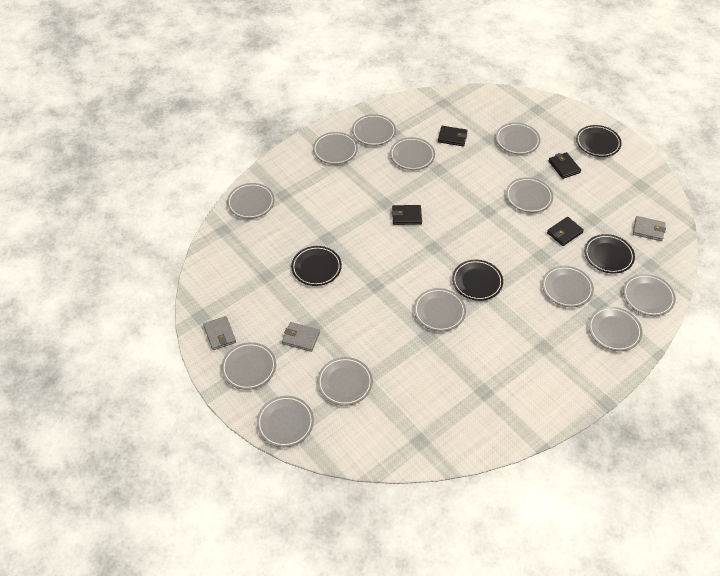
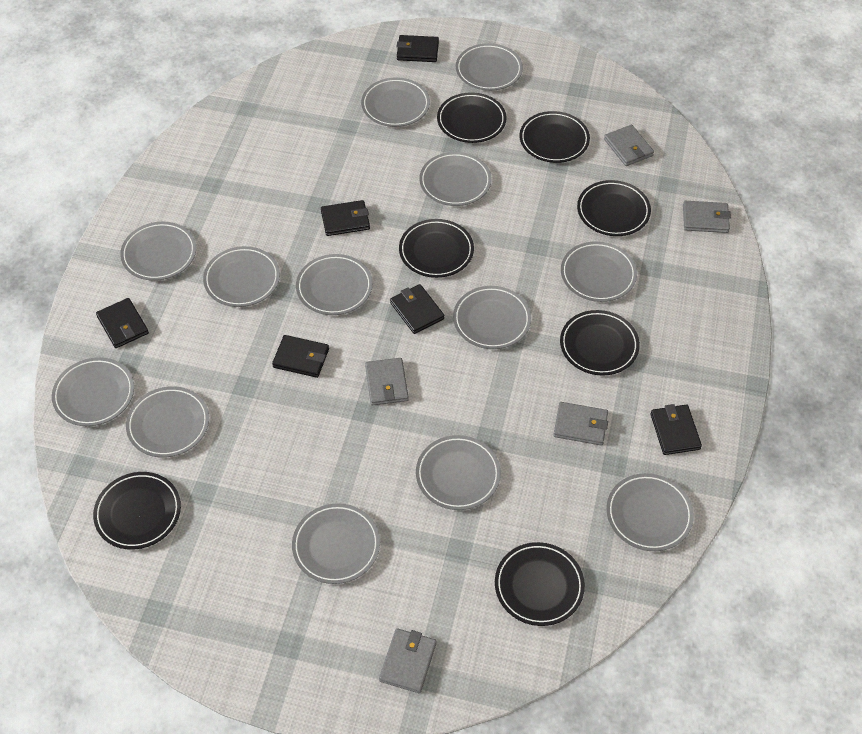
black plate: [291,246,342,286] [452,260,503,301] [576,125,622,157] [584,234,635,274] = 4 -> [93,472,181,550] [399,219,474,278] [437,92,506,143] [495,542,585,626] [519,111,590,163] [560,310,640,375] [577,180,651,236] = 7
black wallet: [392,205,422,225] [438,126,468,146] [547,217,584,246] [548,152,581,179] = 4 -> [96,298,149,348] [272,335,329,378] [321,200,370,236] [390,284,444,334] [397,35,439,62] [650,404,702,455] = 6
grey wallet: [203,316,236,350] [282,322,320,352] [633,216,666,241] = 3 -> [365,358,409,405] [379,628,436,693] [553,402,608,445] [604,125,654,166] [683,201,731,233] = 5

